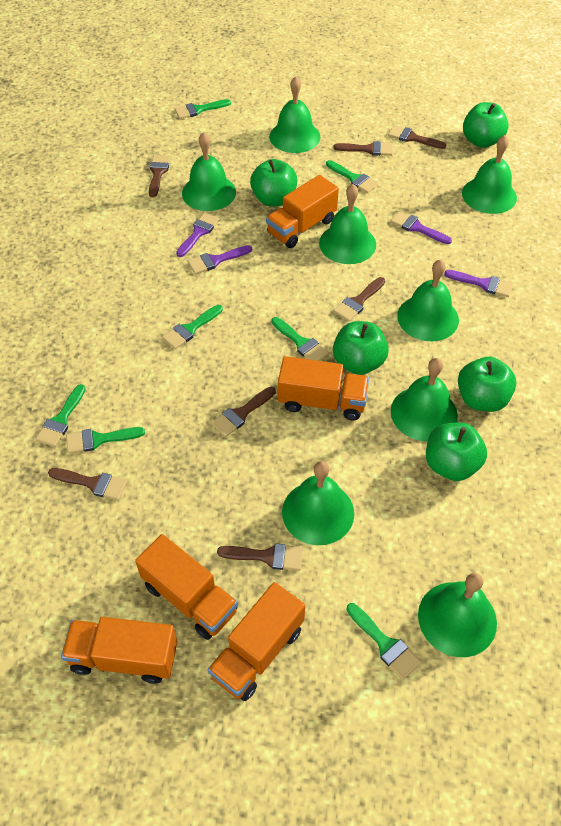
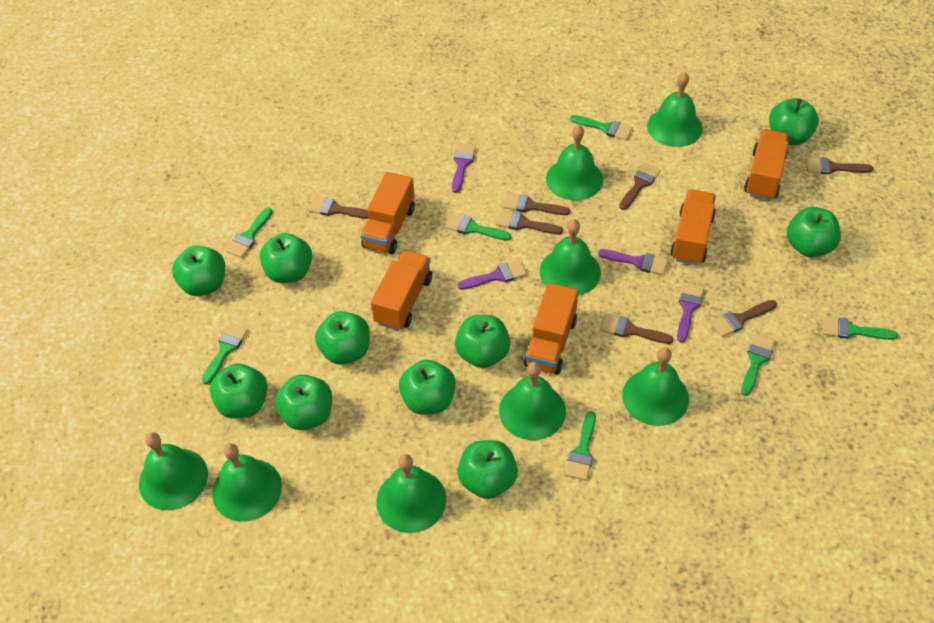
green apple: [250,159,297,207] [333,321,389,375] [426,422,487,481] [458,357,516,412] [463,102,509,148] = 5 -> [172,245,225,296] [210,363,268,419] [260,233,312,283] [275,374,332,430] [315,311,370,365] [399,360,456,415] [455,315,511,368] [457,440,518,499] [769,98,819,145] [787,207,841,257] = 10

